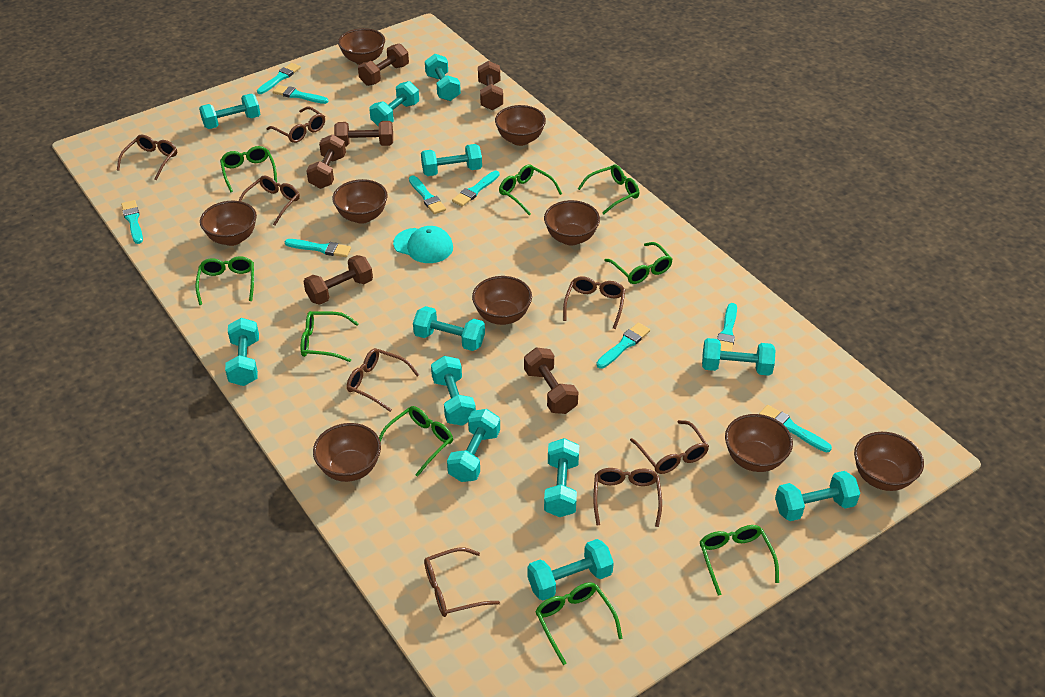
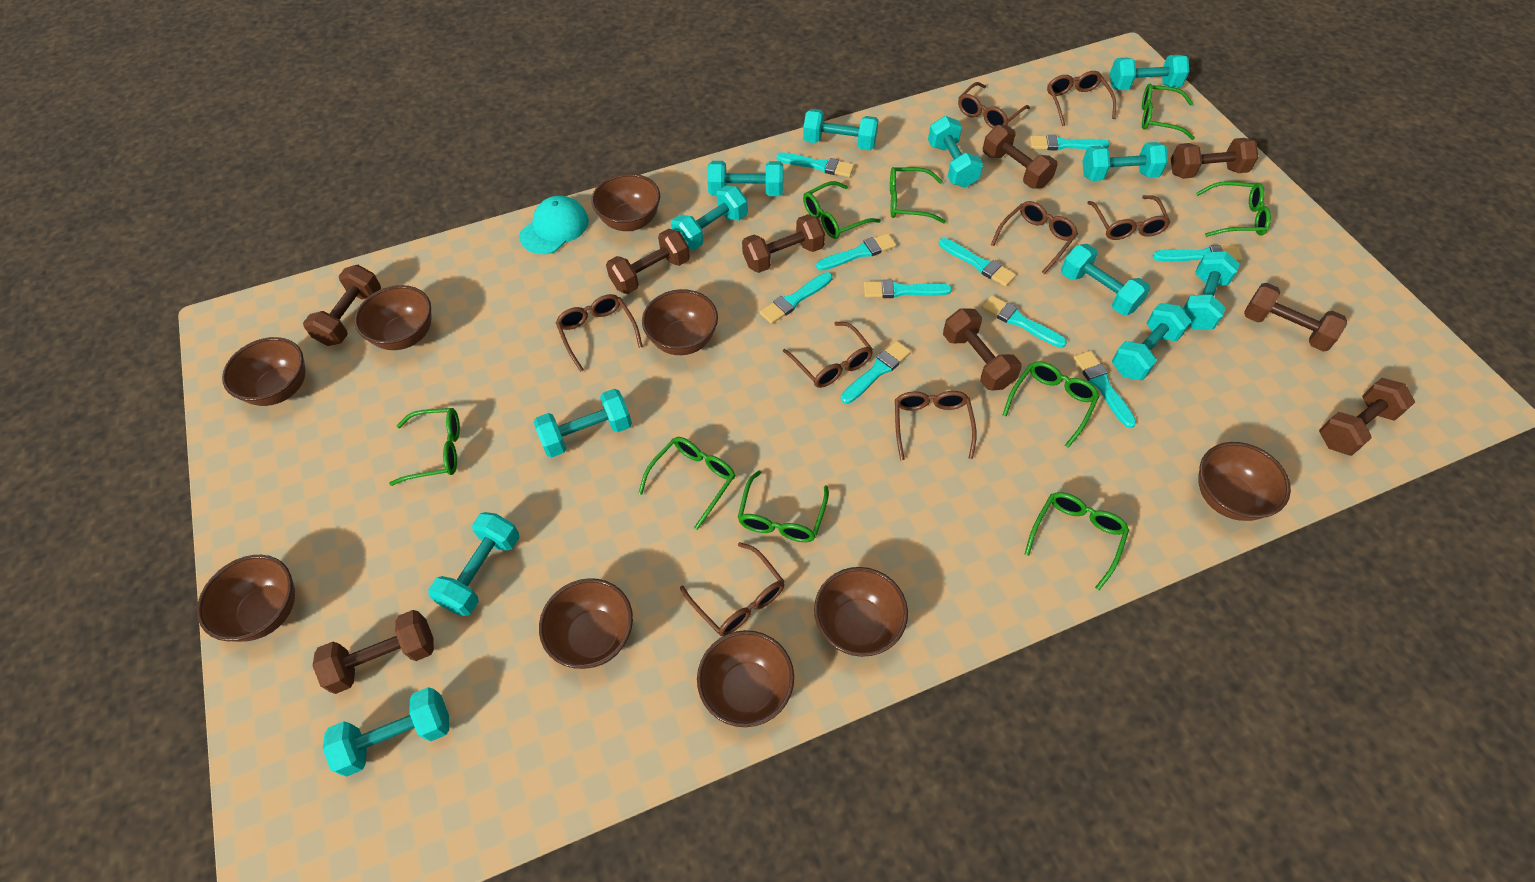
brown dumbbell: [303,255,373,305] [306,134,346,189] [334,121,393,147] [358,43,409,86] [478,61,503,110] [524,347,578,414] = 6 -> [303,265,381,346] [313,610,434,694] [606,229,690,294] [742,214,825,273] [943,308,1022,391] [983,125,1058,189] [1171,138,1259,179] [1244,283,1347,352] [1319,378,1415,456] = 9
turquoise brush: [121,200,143,244] [257,63,301,94] [273,85,328,104] [285,239,351,257] [409,176,446,214] [452,171,500,207] [596,322,650,369] [717,303,737,352] [759,405,832,452] = 9 -> [760,272,832,324] [777,152,854,177] [816,233,896,270] [841,341,911,404] [864,280,952,298] [939,238,1016,287] [982,295,1067,348] [1030,135,1110,150] [1073,351,1136,428] [1153,245,1243,262] = 10

